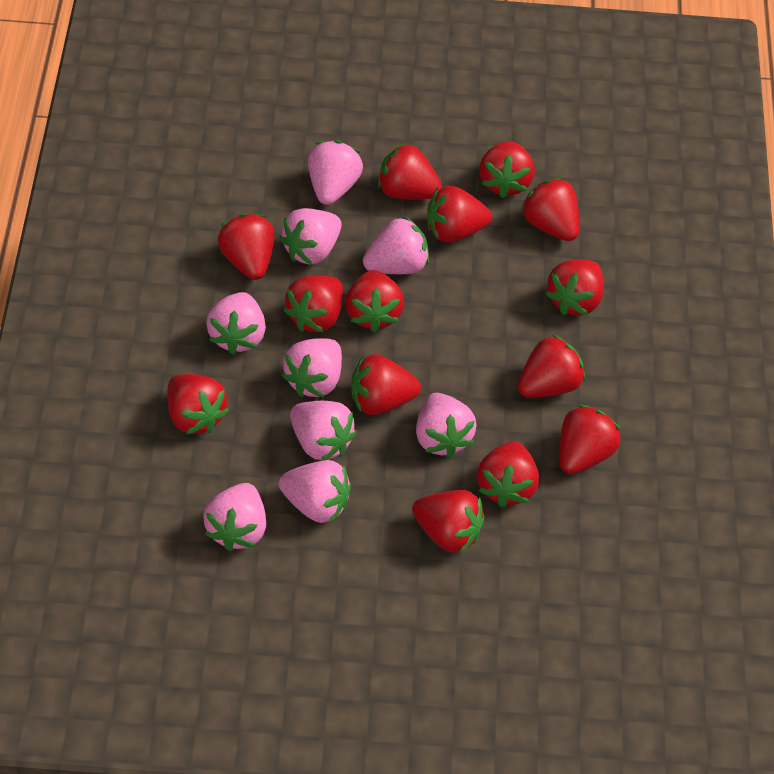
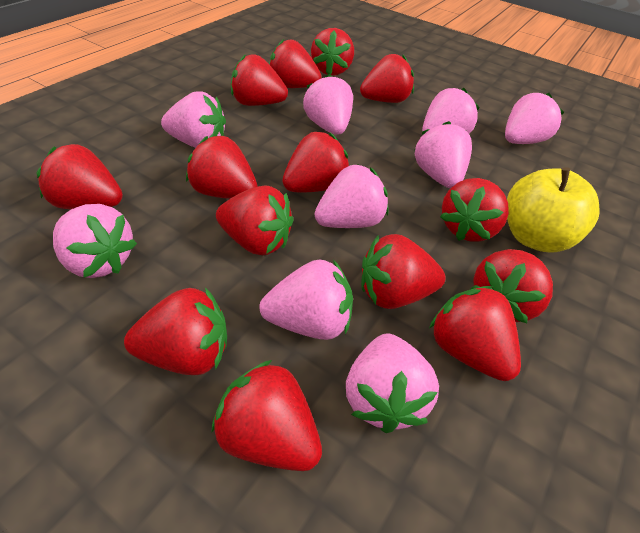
yellow apple: none = 0 -> [507,167,600,253] = 1

